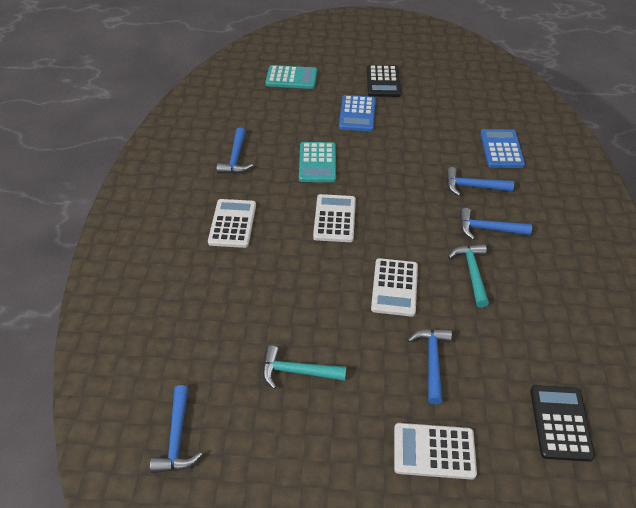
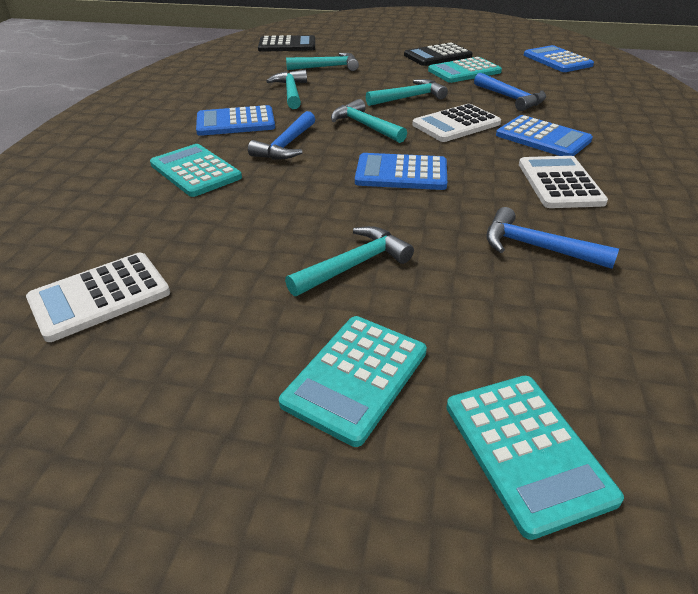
blue calculator: [339,95,376,132] [480,129,525,168] = 2 -> [196,105,275,136] [355,153,447,190] [496,115,593,156] [524,45,594,72] = 4
blue hammer: [150,385,202,473] [217,128,253,174] [408,329,452,405] [446,167,514,196] [460,208,532,240] = 5 -> [248,111,315,160] [474,73,546,111] [486,207,619,269] = 3
turquoise calculator: [265,65,317,89] [299,142,336,182] = 2 -> [150,144,242,197] [279,316,427,447] [428,57,502,83] [446,376,624,540] = 4
turquoise hammer: [263,345,346,389] [448,244,489,307] = 2 -> [266,70,307,109] [285,226,414,296] [286,53,359,71] [331,99,407,143] [366,79,448,106] = 5
white calculator: [208,199,256,248] [313,194,356,242] [371,258,418,317] [394,423,477,480] = 4 -> [26,252,170,342] [412,104,501,142] [519,156,608,208] = 3

